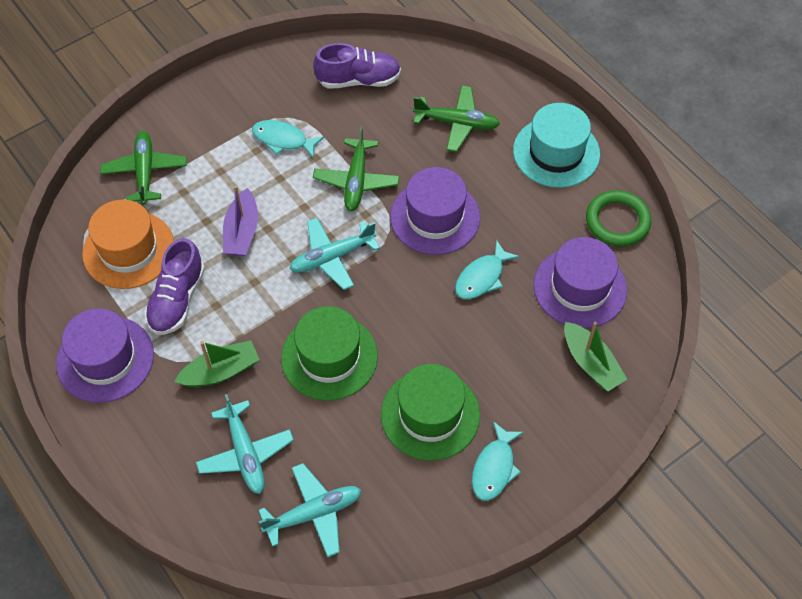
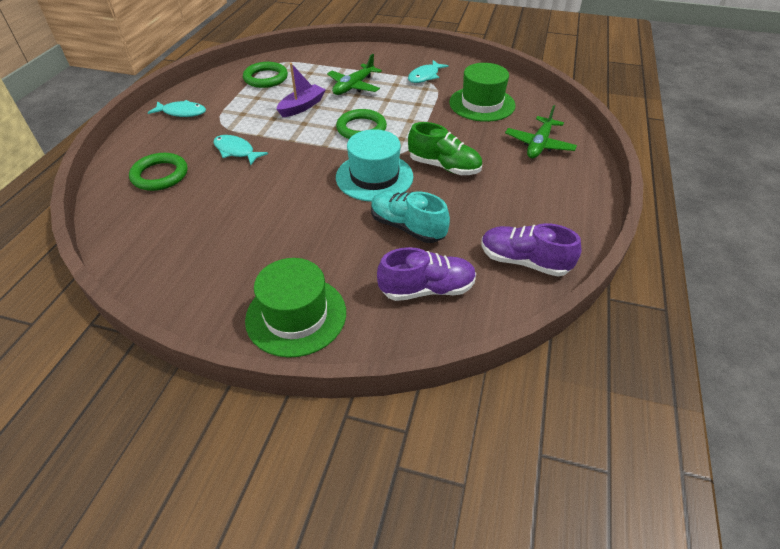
green boat: [174,340,260,387] [564,322,627,391] = 2 -> none = 0
green plane: [100,131,187,205] [313,126,399,211] [413,85,500,152] = 3 -> [327,54,382,95] [505,105,577,158] = 2
green ring: [586,190,651,247] = 1 -> [129,153,187,191] [243,62,288,88] [336,109,387,139] = 3
green shoe: none = 0 -> [408,122,482,175] = 1
orange hat: [82,200,174,289] = 1 -> none = 0
purple hat: [56,308,154,403] [390,167,480,255] [534,237,627,328] = 3 -> none = 0
turquoise plane: [196,394,294,494] [259,463,361,557] [290,218,380,290] = 3 -> none = 0
turquoise shoe: none = 0 -> [371,191,450,243] = 1

